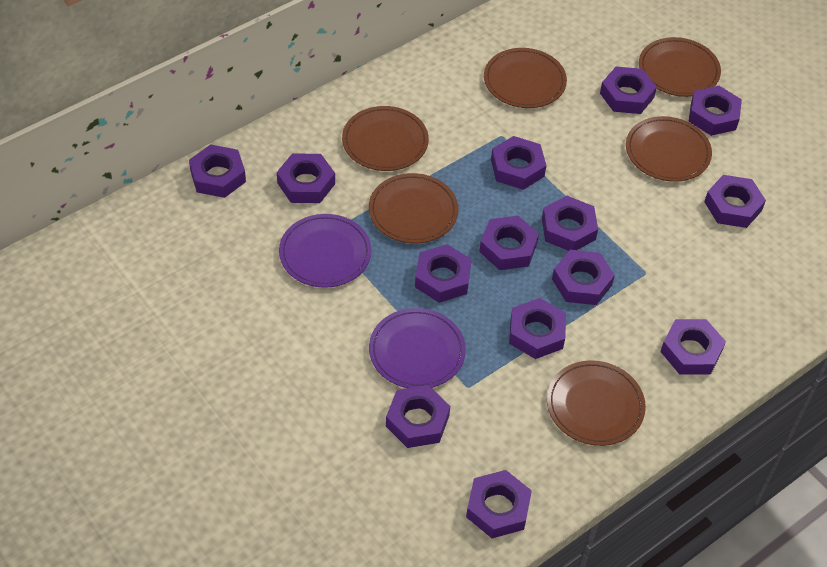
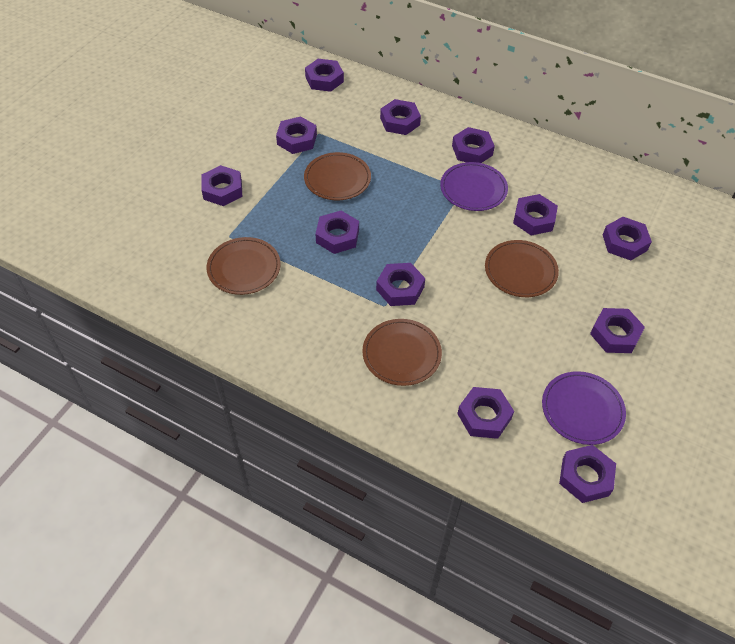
brown plate: [342,106,429,171] [369,173,459,243] [484,48,567,108] [547,360,646,446] [626,116,712,182] [639,37,721,97] = 6 -> [207,237,281,295] [304,152,371,200] [362,319,442,386] [485,240,559,297] = 4
purple nut: [189,144,246,198] [277,153,335,203] [386,385,450,448] [415,244,472,303] [466,470,532,538] [479,216,539,270] [491,136,546,190] [509,298,566,359] [542,196,598,251] [552,250,615,305] [600,67,657,114] [660,319,726,375] [689,86,742,136] [704,175,766,228] = 14 -> [201,165,242,206] [276,116,317,154] [305,59,344,92] [316,211,359,254] [376,263,425,306] [380,99,421,135] [452,127,495,163] [457,387,514,439] [513,194,558,236] [559,445,616,503] [590,308,645,353] [603,217,652,261] = 12

